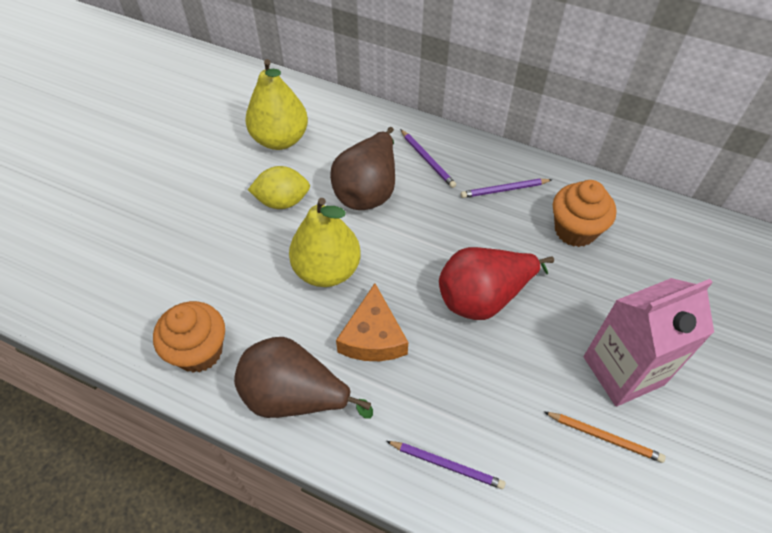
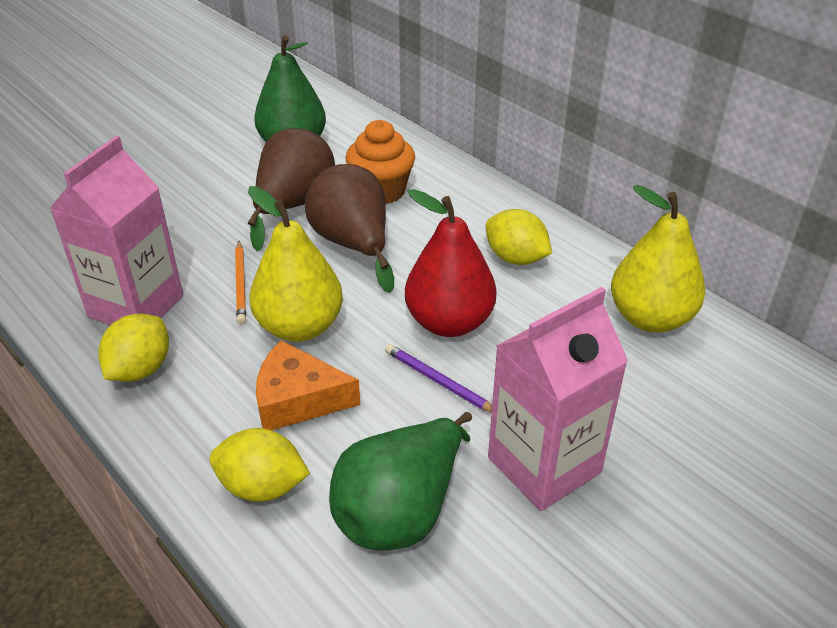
green pear: none = 0 -> [254,35,326,142] [329,412,472,550] = 2
orange cupcake: [153,301,225,373] [553,180,616,247] = 2 -> [346,120,415,204] = 1
pink carton: [584,278,714,406] = 1 -> [49,136,183,325] [488,287,628,511] = 2
purple pencil: [386,441,506,489] [400,129,456,188] [461,178,552,198] = 3 -> [385,344,492,413] = 1
yellow lemon: [248,166,310,209] = 1 -> [99,314,169,382] [210,428,310,502] [486,209,552,265] = 3

